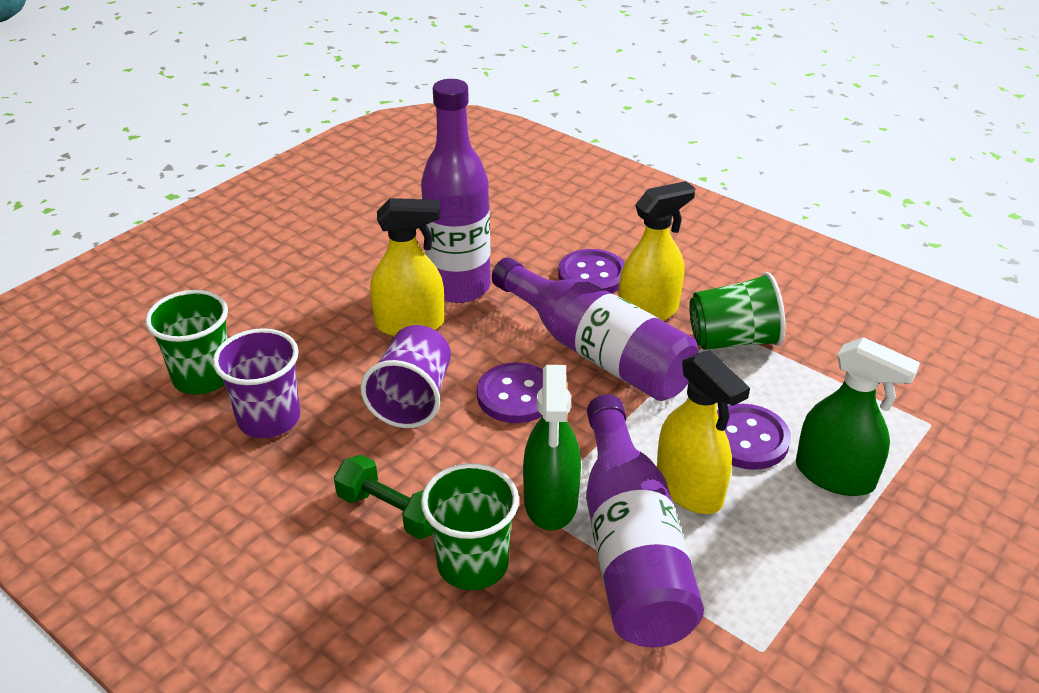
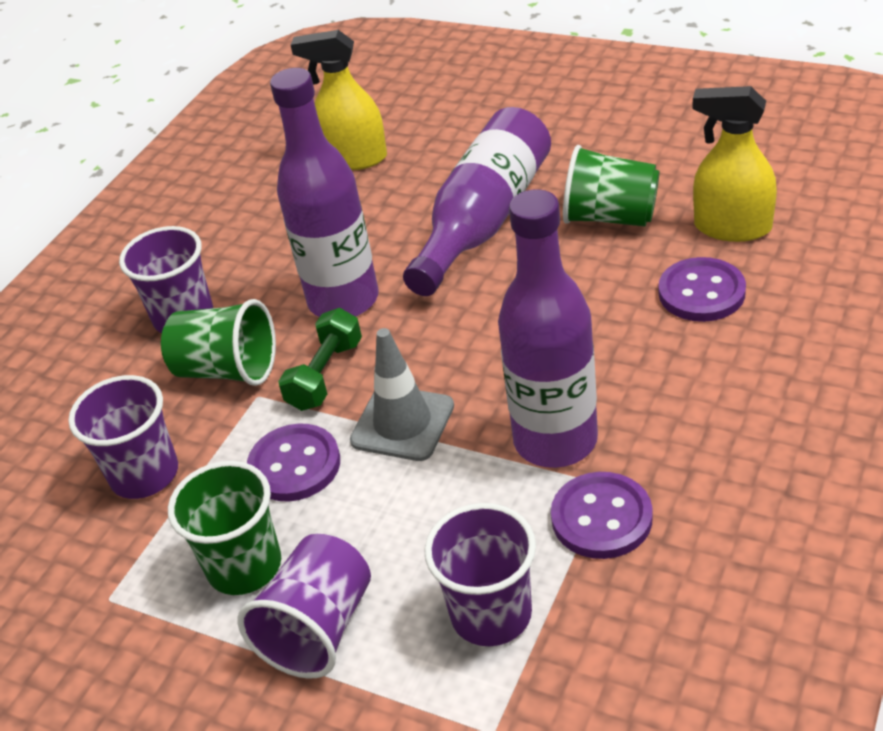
green spray bottle: [523,365,581,531] [796,337,920,496] = 2 -> none = 0
grey traffic cone: none = 0 -> [350,328,454,461] = 1
purple cup: [213,328,300,438] [361,325,451,428] = 2 -> [68,375,178,499] [119,226,213,333] [237,534,371,679] [424,503,536,646] = 4
yellow spray bottle: [370,198,444,336] [618,181,695,321] [657,350,750,514] = 3 -> [291,30,387,170] [693,86,777,242] = 2

